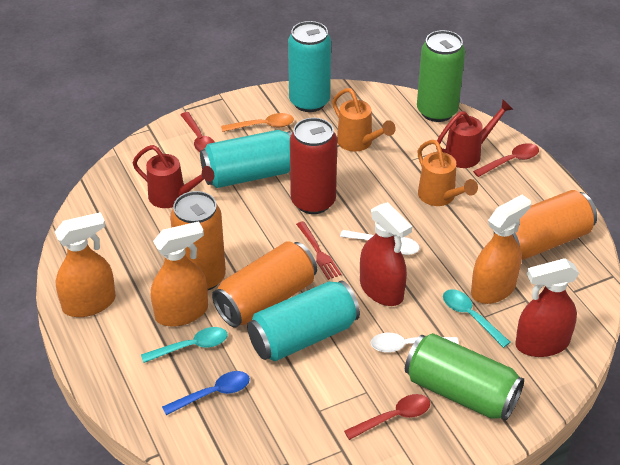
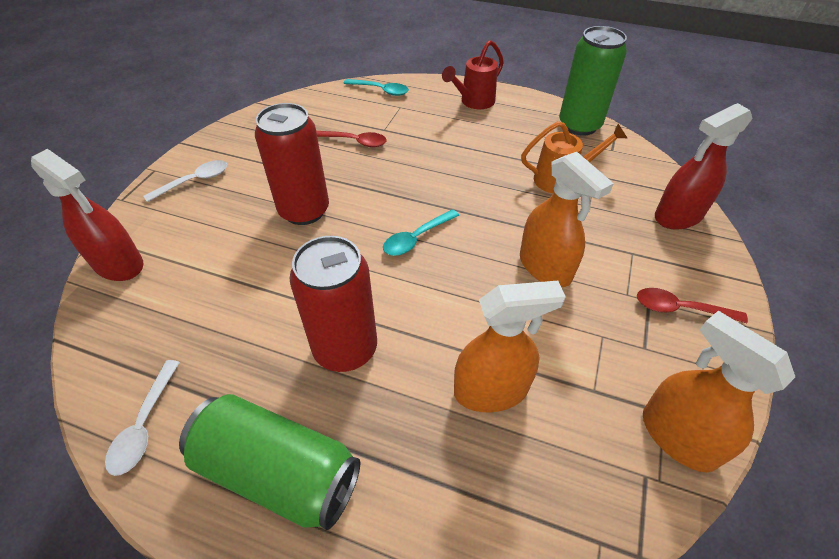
blue spoon: [162,371,250,415] = 1 -> none = 0
orange can: [170,191,226,290] [212,241,317,328] [494,190,597,260] = 3 -> none = 0
orange spoon: [221,113,294,132] = 1 -> none = 0
orange watering can: [332,88,396,152] [418,140,478,206] = 2 -> [521,121,627,193] = 1
red can: [290,118,337,214] = 1 -> [255,103,329,225] [289,236,377,372] = 2
red fork: [296,221,341,280] = 1 -> none = 0
red spoon: [181,112,215,152] [344,394,430,440] [473,143,539,177] = 3 -> [316,131,387,147] [637,288,748,323] = 2
red watering can: [132,145,214,208] [436,100,513,168] = 2 -> [442,40,504,109] = 1
turquoise can: [200,130,292,188] [247,280,360,361] [288,21,331,112] = 3 -> none = 0

